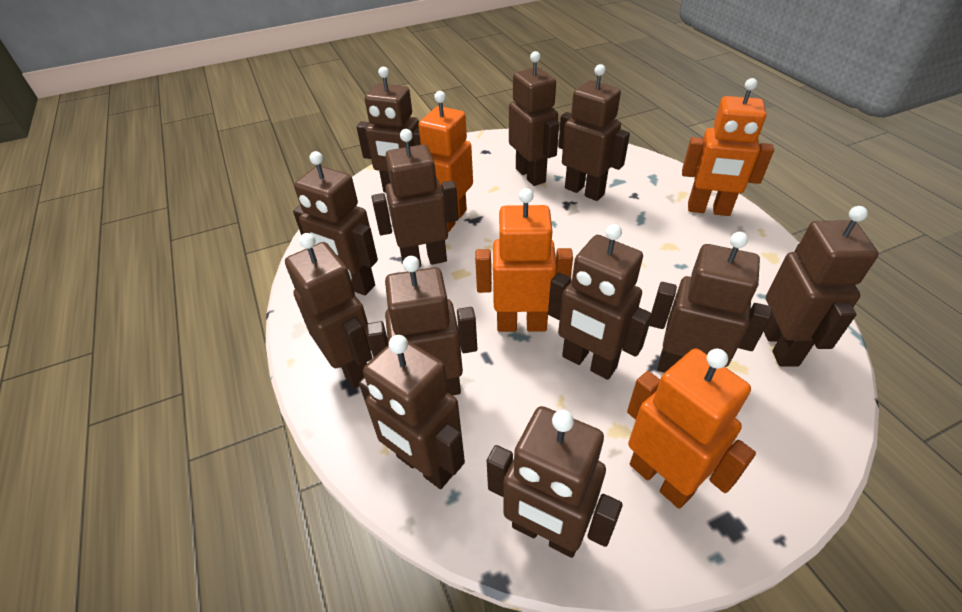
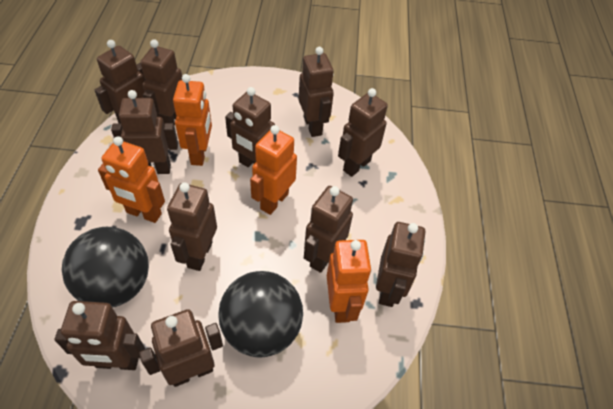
black ball: none = 0 -> [62,227,149,308] [218,271,303,357] = 2
brown robot: [285,233,372,388] [293,151,378,296] [356,67,421,193] [359,335,465,489] [366,256,477,395] [371,129,459,267] [487,406,623,558] [509,51,559,186] [548,224,652,380] [558,64,630,201] [649,232,771,373] [764,206,879,366] = 12 -> [54,301,145,370] [95,40,146,123] [111,90,178,174] [139,309,223,387] [140,39,182,126] [167,182,217,271] [225,87,275,167] [298,47,334,137] [304,186,353,273] [338,88,388,177] [376,222,425,307] = 11

